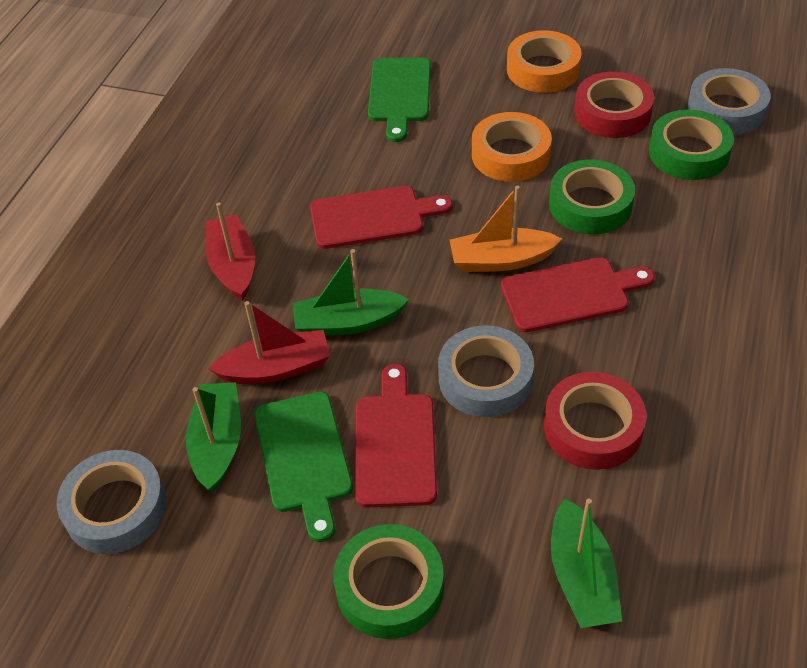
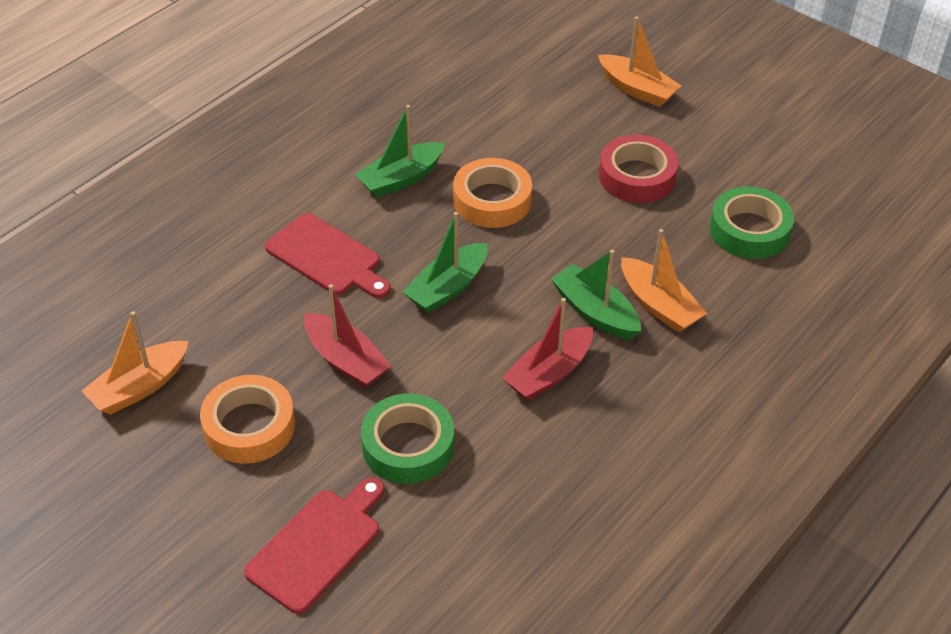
green cutting board: [254,391,353,542] [368,57,431,142] = 2 -> none = 0
green tape: [333,524,444,639] [549,160,635,234] [649,110,734,180] = 3 -> [361,393,454,484] [710,187,794,259] = 2
grey tape: [57,450,167,554] [438,326,534,417] [687,68,771,135] = 3 -> none = 0
orange boat: [450,186,562,272] = 1 -> [82,311,189,415] [598,16,681,107] [621,229,707,333] = 3
red cutting board: [310,186,452,249] [355,364,437,508] [501,257,655,332] = 3 -> [244,477,385,614] [265,213,391,298] = 2
red tape: [544,372,646,470] [574,72,654,138] = 2 -> [599,135,678,203] = 1

